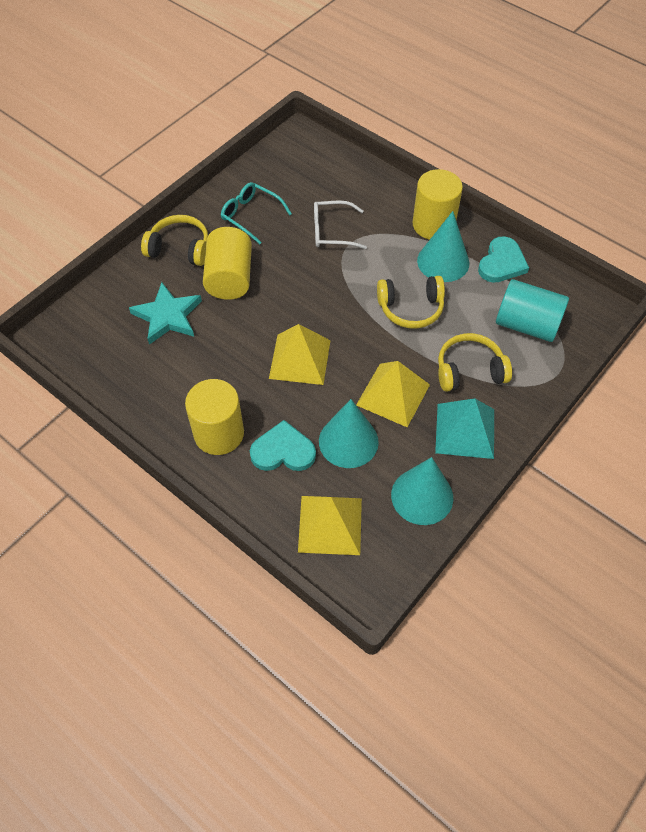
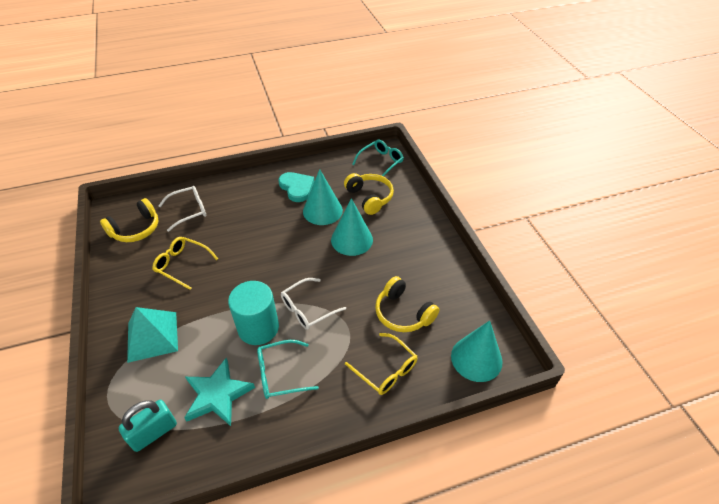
turquoise glasses: [221,182,292,244] = 1 -> [257,340,319,399] [352,140,404,177] = 2
turquoise heart: [250,420,316,471] [478,236,529,283] = 2 -> [278,172,314,202] = 1
turquoise padlock: none = 0 -> [118,400,177,452] = 1
white glasses: [314,200,367,249] = 1 -> [158,186,206,232] [281,278,346,330] = 2
yellow cylinder: [185,379,244,455] [203,227,252,300] [412,169,463,240] = 3 -> none = 0
yellow glasses: none = 0 -> [152,237,218,290] [345,333,418,395] = 2
yellow pyramid: [269,324,331,385] [298,496,362,555] [356,361,430,427] = 3 -> none = 0

